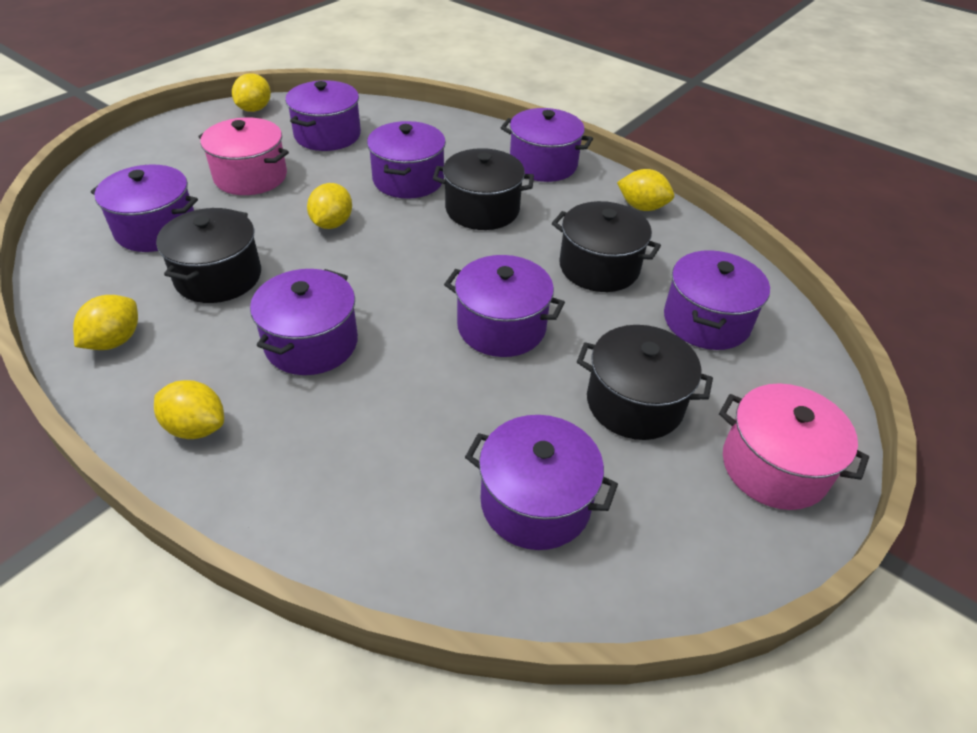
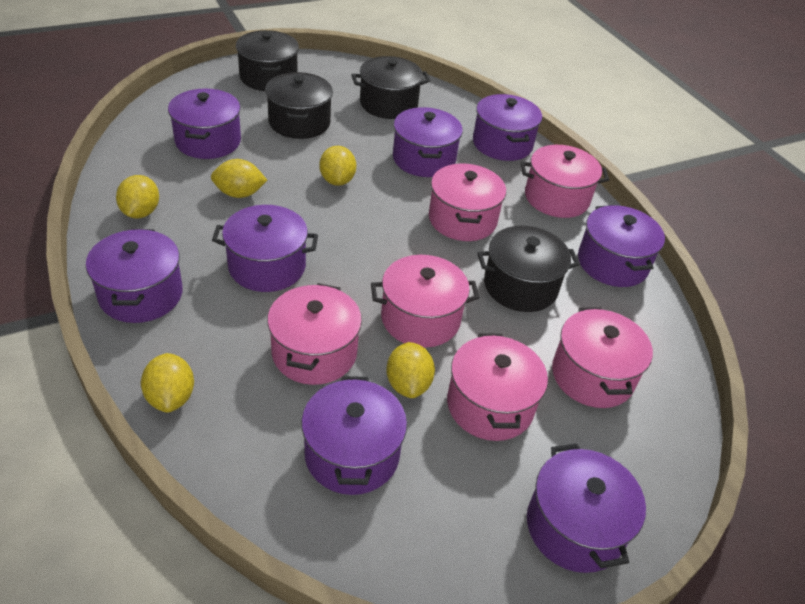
pink pot: [198,117,289,195] [719,383,869,510] = 2 -> [267,283,362,385] [371,255,479,348] [429,163,506,241] [447,333,548,441] [521,145,609,218] [552,308,653,408] = 6

